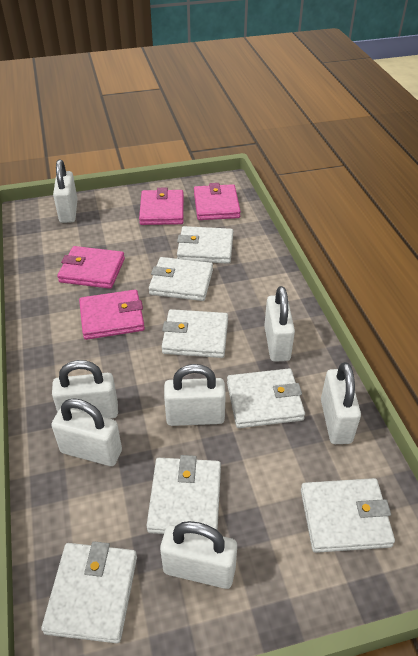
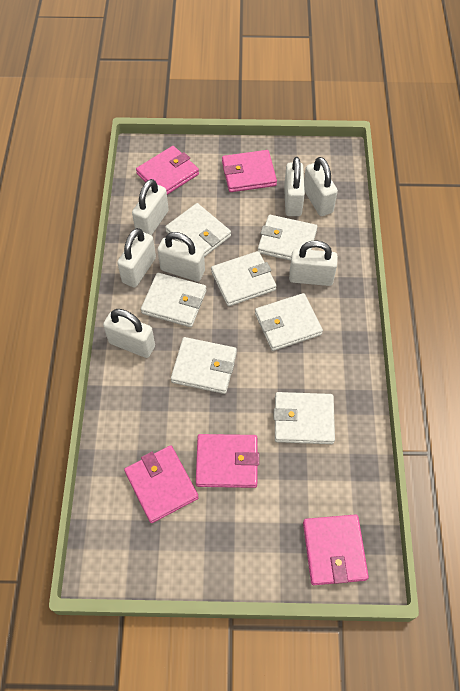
pink wallet: [57,246,125,289] [79,290,145,340] [139,188,184,225] [194,183,241,220] = 4 -> [124,445,199,523] [136,146,199,195] [196,434,259,488] [222,150,277,192] [303,514,369,585] = 5

